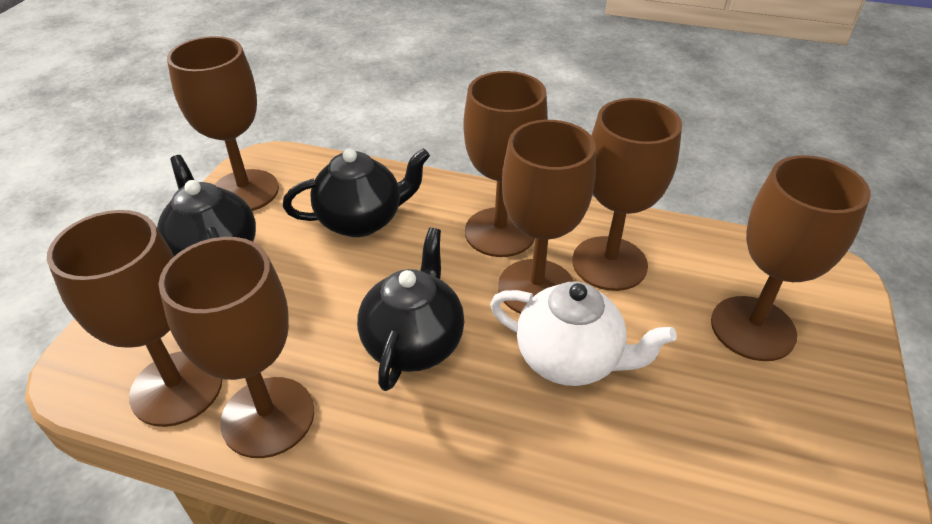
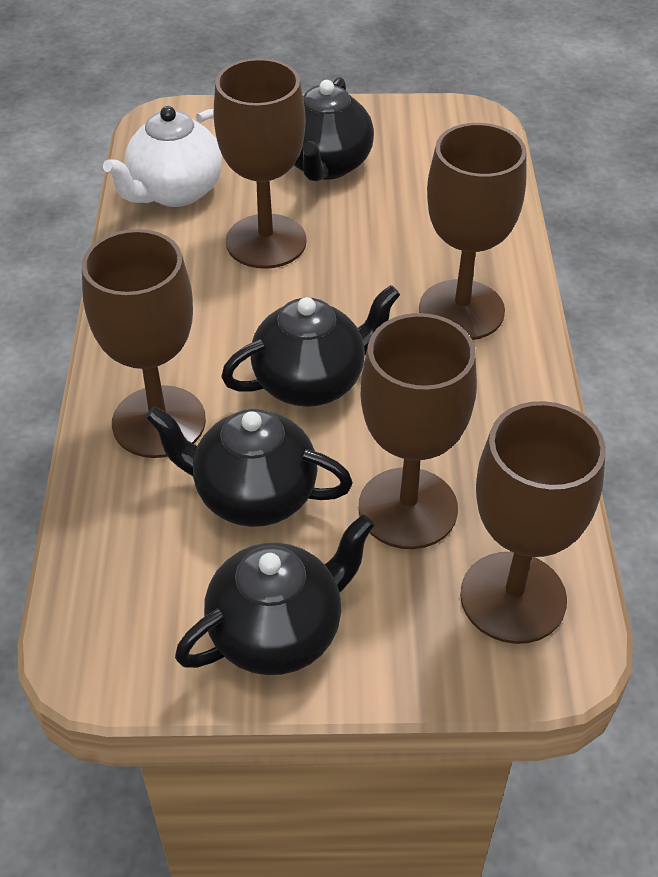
black teapot: [157,155,256,256] [283,148,430,237] [357,228,464,391] = 3 -> [145,406,353,527] [175,515,375,675] [221,285,400,407] [294,77,374,181] = 4
brown goblet: [47,210,223,427] [158,237,314,458] [167,36,279,211] [463,71,548,257] [498,120,596,314] [572,98,682,291] [711,155,871,361] = 7 -> [82,229,206,458] [213,58,307,269] [358,313,477,549] [419,123,527,340] [460,401,606,644] = 5

